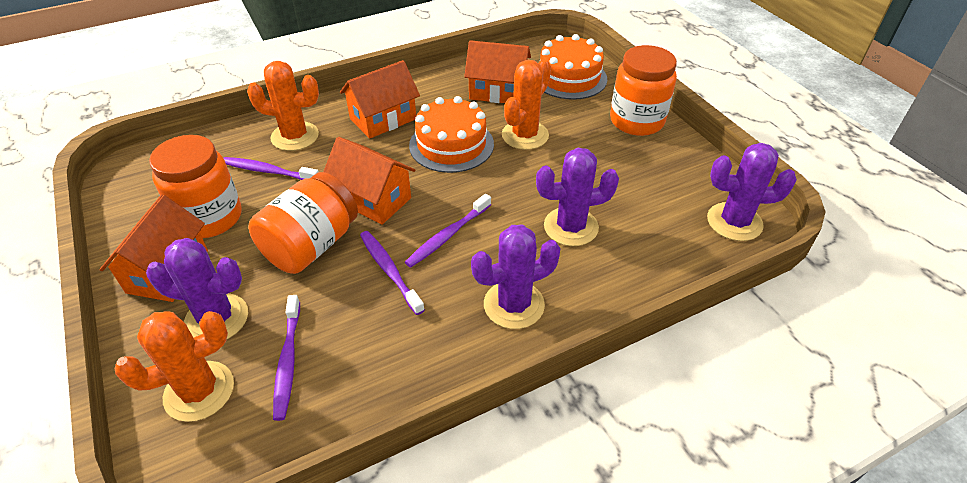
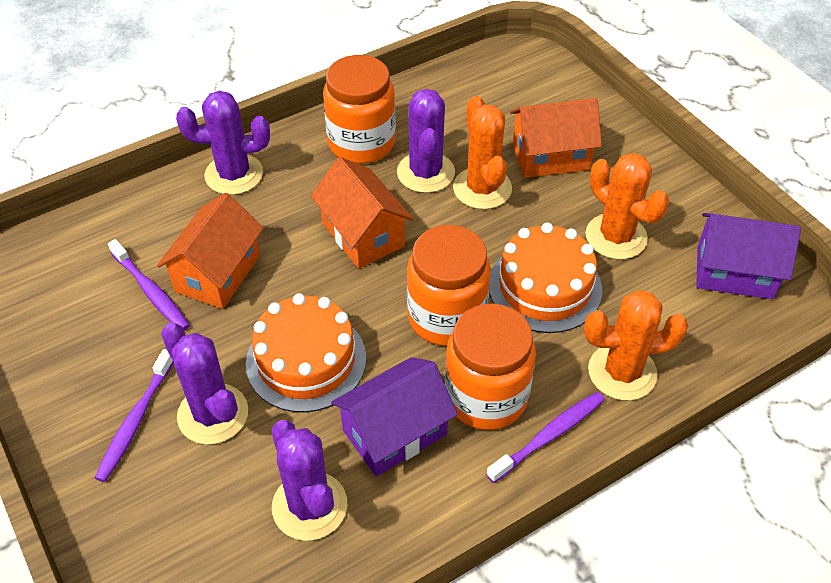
orange house: [100,195,208,302] [323,137,415,225] [340,60,420,139] [464,40,531,103] = 4 -> [157,193,264,309] [311,157,413,269] [510,98,602,178] = 3
purple house: none = 0 -> [331,357,458,477] [696,213,801,299] = 2
purple toothbrush: [224,157,319,180] [273,295,300,421] [360,231,425,315] [405,194,491,268] = 4 -> [95,349,174,482] [108,239,190,331] [486,392,605,483] = 3

